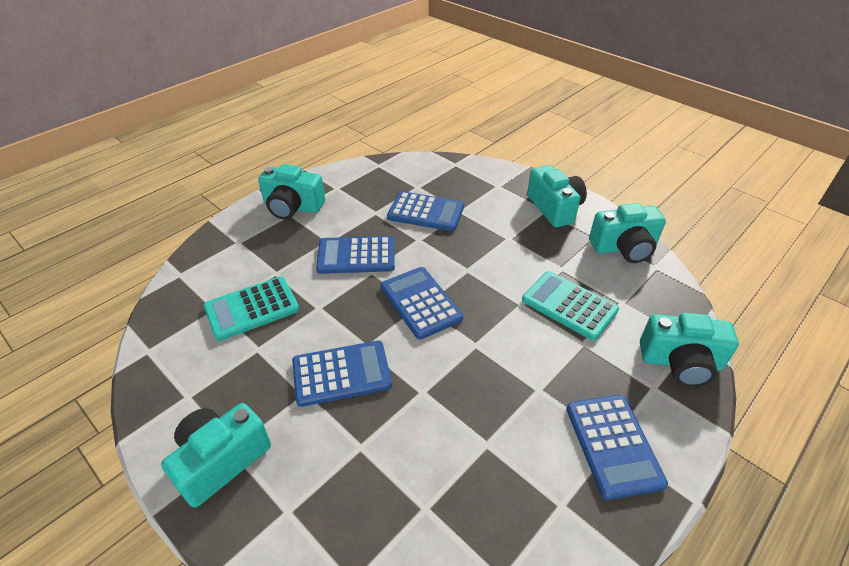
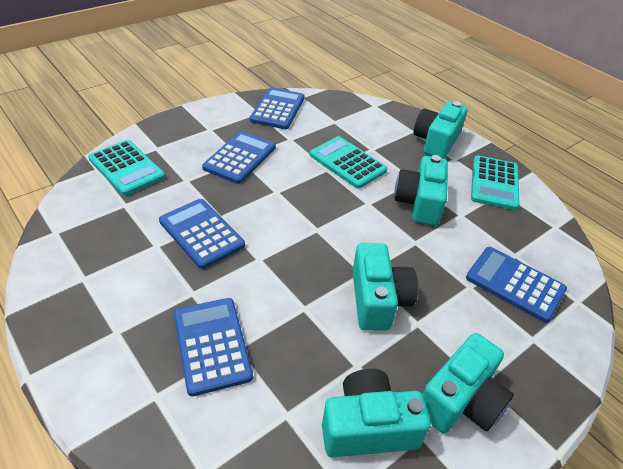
turquoise calculator: [203,276,299,341] [522,271,619,340] = 2 -> [88,140,165,196] [310,136,387,189] [471,156,520,210] = 3

